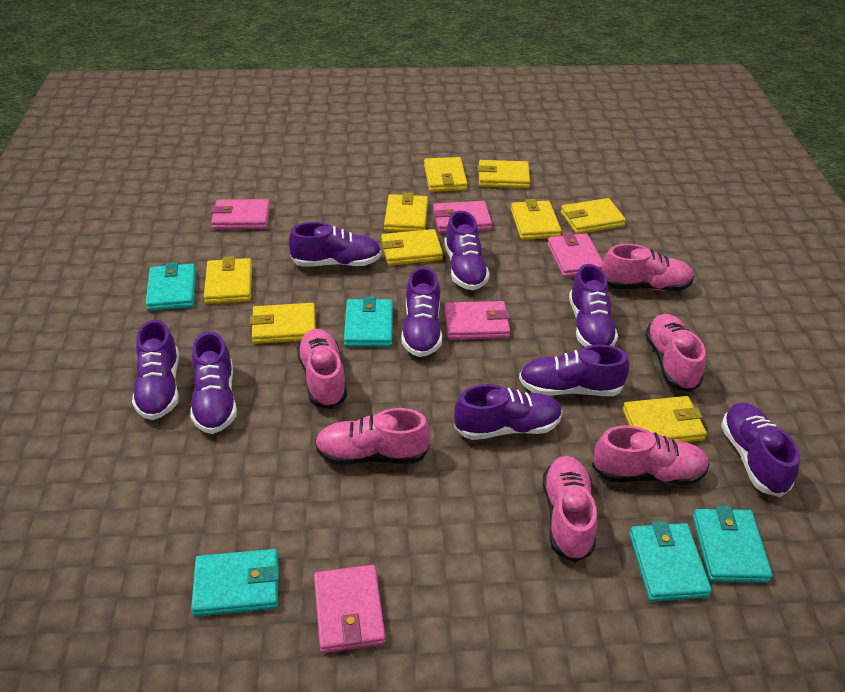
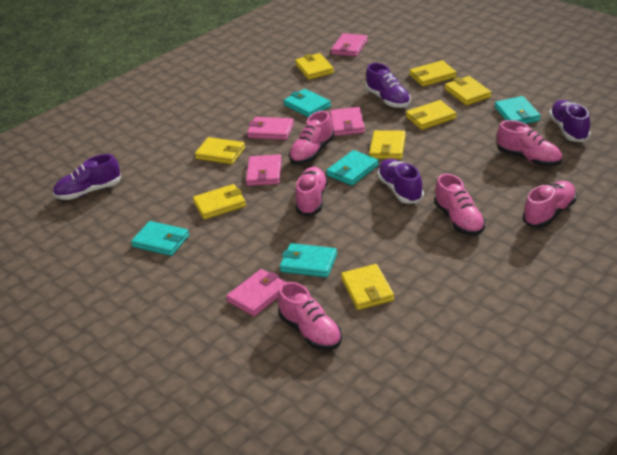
purple shoe: [132,320,179,420] [190,332,237,434] [288,222,382,267] [401,267,442,357] [444,211,490,290] [454,384,563,440] [519,344,629,396] [569,264,618,347] [721,403,800,497] = 9 -> [53,154,121,200] [366,63,411,108] [377,158,424,204] [549,100,591,142] = 4
yellow wallet: [204,256,252,304] [250,303,316,344] [381,229,443,266] [384,193,428,232] [424,157,468,192] [478,160,530,188] [511,199,562,240] [561,198,626,234] [623,396,707,442] = 9 -> [193,184,246,220] [195,137,245,164] [295,53,334,80] [341,264,394,310] [369,130,406,159] [406,100,457,130] [409,60,457,87] [445,76,492,105] = 8

